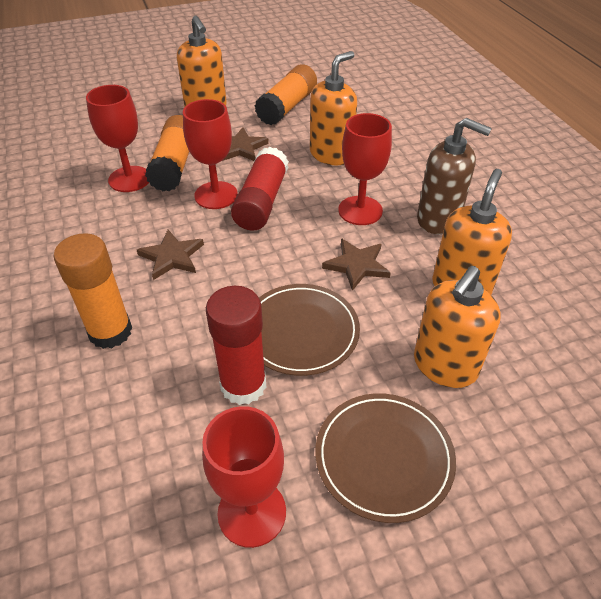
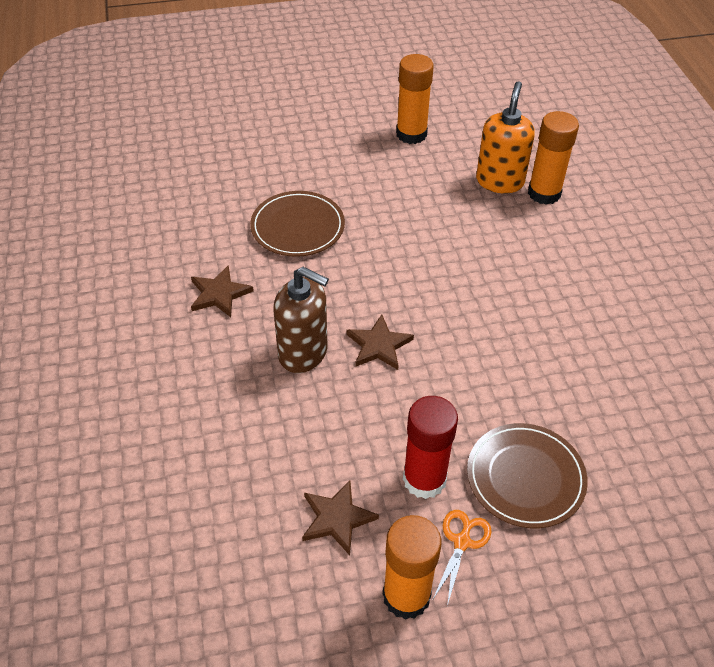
orange scissors: none = 0 -> [433,510,491,606] = 1
orange soap dispenser: [177,16,227,107] [310,51,357,165] [414,266,501,388] [432,169,512,294] = 4 -> [476,81,535,193] = 1
red glue stick: [206,286,266,405] [231,147,289,231] = 2 -> [403,396,458,499] = 1
red goblet: [86,85,149,192] [183,99,238,209] [202,406,286,548] [338,113,392,225] = 4 -> none = 0

